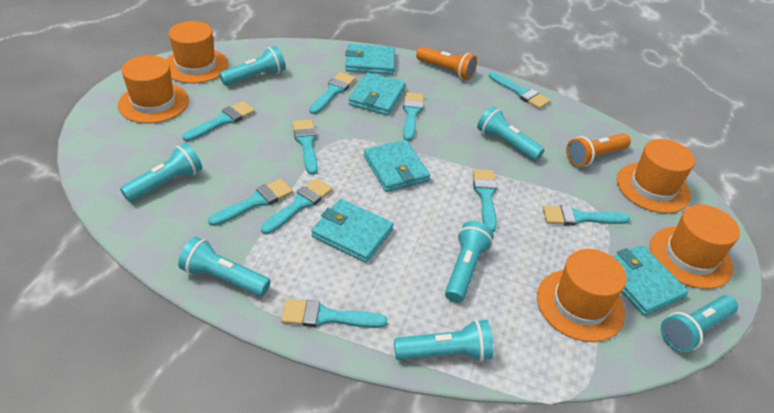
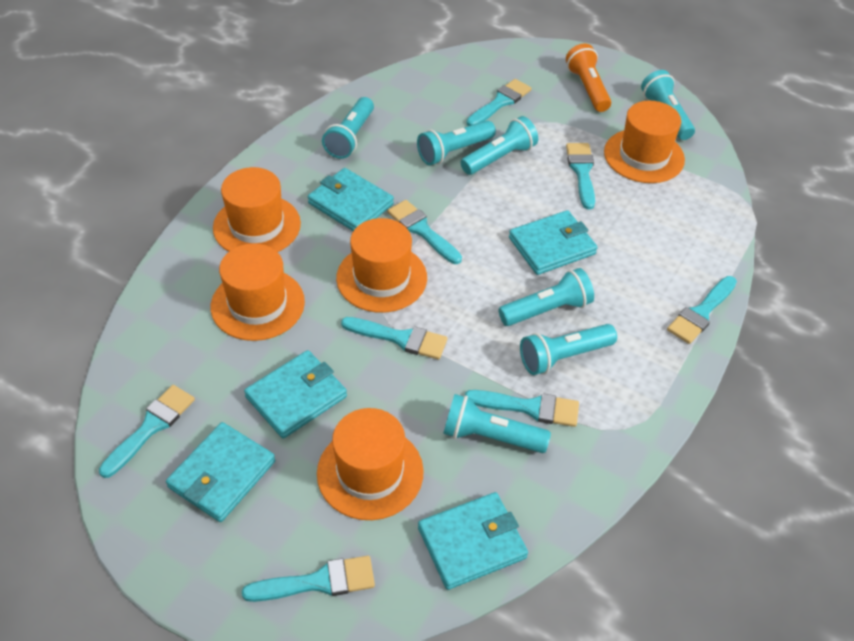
orange flashlight: [416,47,477,80] [566,133,631,167] = 2 -> [566,44,611,112] = 1
turquoise brush: [182,101,255,141] [208,179,293,226] [261,178,333,234] [281,299,387,328] [293,120,318,175] [309,72,356,114] [403,92,424,141] [473,169,497,232] [489,72,550,109] [543,205,630,226] = 10 -> [99,385,195,478] [242,556,375,602] [341,317,448,359] [387,200,462,264] [465,390,579,427] [466,79,532,126] [566,143,595,210] [667,276,737,344] = 8

